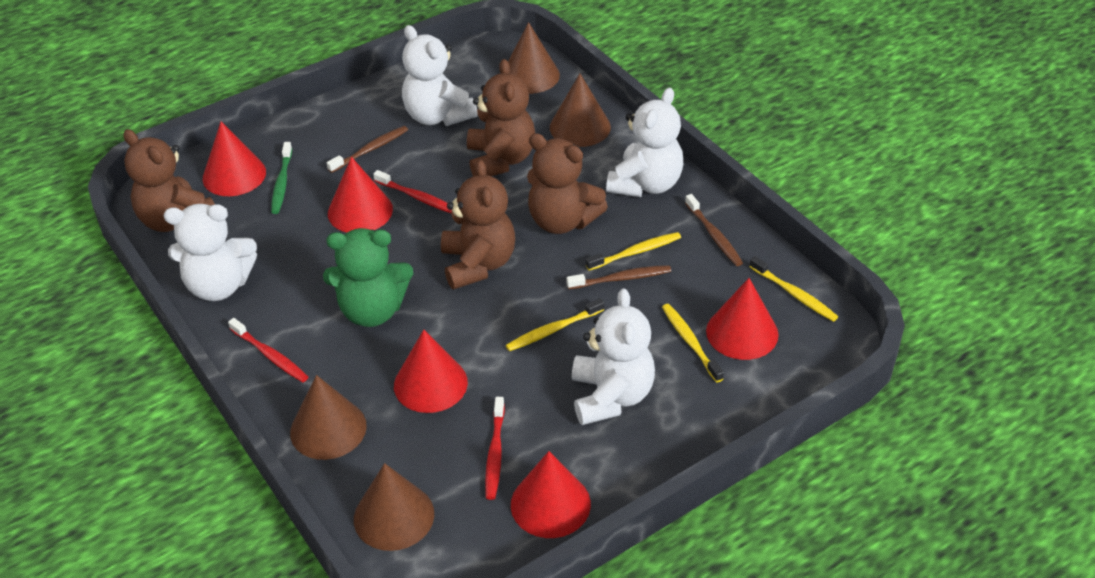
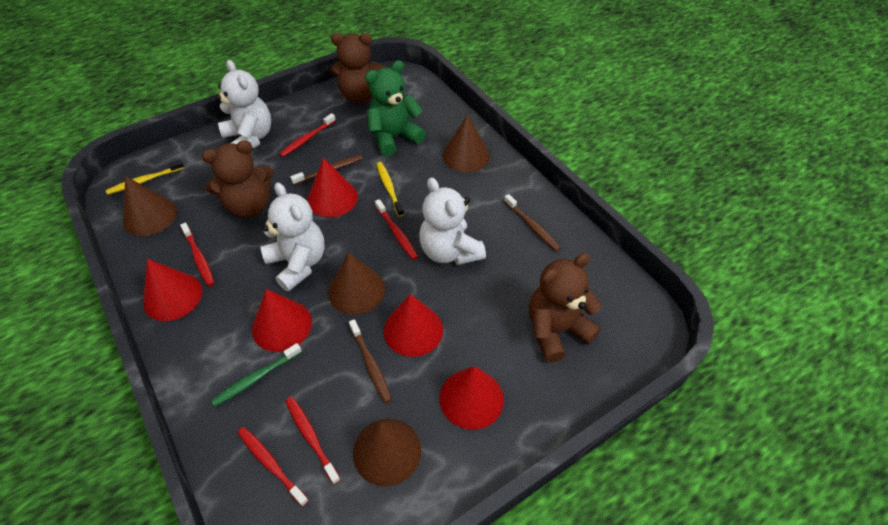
brown teddy bear: [123,129,215,232] [441,159,515,290] [467,59,535,176] [527,133,608,234] = 4 -> [202,140,273,218] [331,33,386,104] [529,253,602,363] = 3
red toothbrush: [228,318,308,382] [373,170,452,214] [485,397,505,500] = 3 -> [180,223,214,286] [238,427,309,507] [279,113,336,157] [286,397,341,485] [375,199,418,260] = 5
white teddy bear: [164,204,257,301] [402,25,478,126] [572,288,655,425] [606,87,683,197] = 4 -> [216,60,271,149] [261,182,325,292] [419,177,486,265] = 3
yellow toothbrush: [506,298,604,351] [586,232,681,271] [662,304,724,383] [749,256,838,322] = 4 -> [106,160,184,195] [376,162,404,217] = 2

